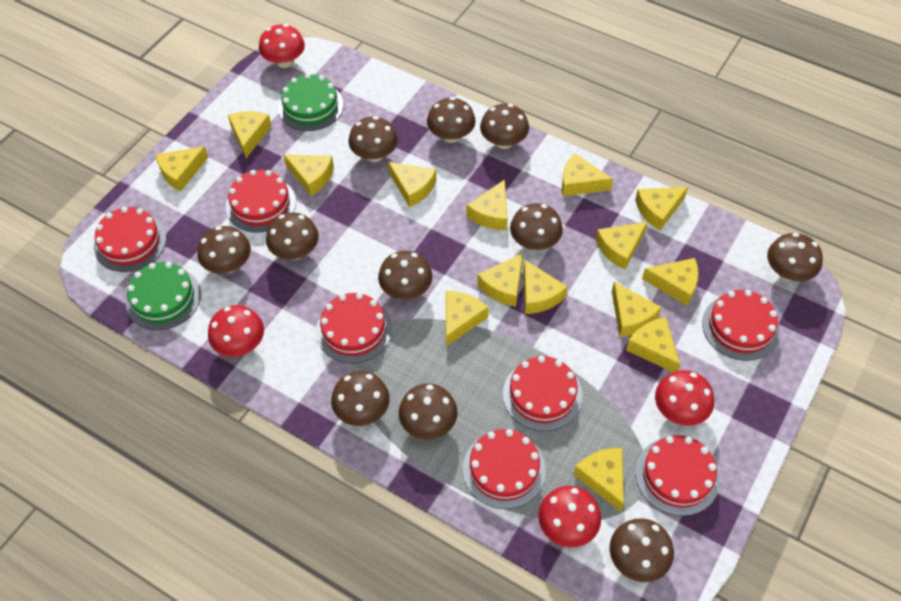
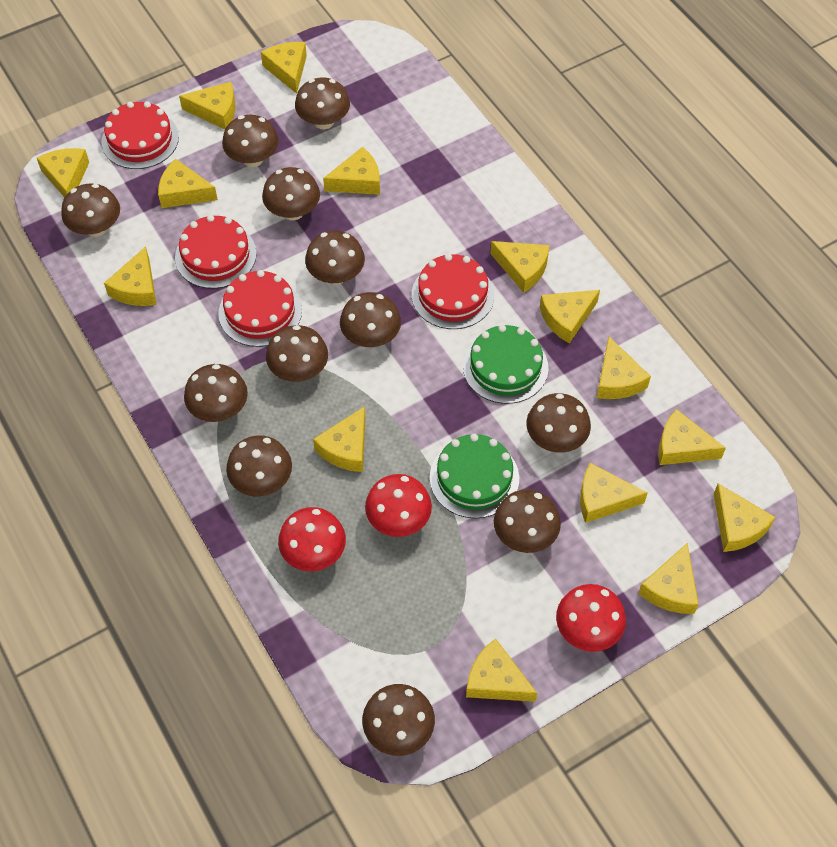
brown mushroom: [197,226,251,274] [266,213,319,260] [331,371,390,426] [349,116,398,162] [378,251,432,299] [399,383,458,440] [427,97,476,143] [480,104,529,149] [510,203,563,250] [609,518,674,582] [767,233,823,281] = 11 -> [61,184,120,237] [184,364,248,422] [222,115,279,167] [226,435,292,496] [262,167,320,220] [266,325,328,382] [295,78,350,129] [305,231,365,284] [340,292,401,347] [362,684,435,756] [494,489,561,553] [526,393,591,452] = 12
red cake: [94,207,166,272] [226,170,296,233] [316,293,392,363] [463,429,546,509] [503,356,582,431] [636,435,720,516] [702,290,780,361] = 7 -> [101,101,179,169] [175,215,257,289] [218,270,302,347] [412,254,494,329] = 4
red mushroom: [208,305,264,357] [259,24,305,68] [538,486,601,548] [655,370,714,426] = 4 -> [278,507,346,571] [365,474,432,537] [556,584,626,652] = 3

